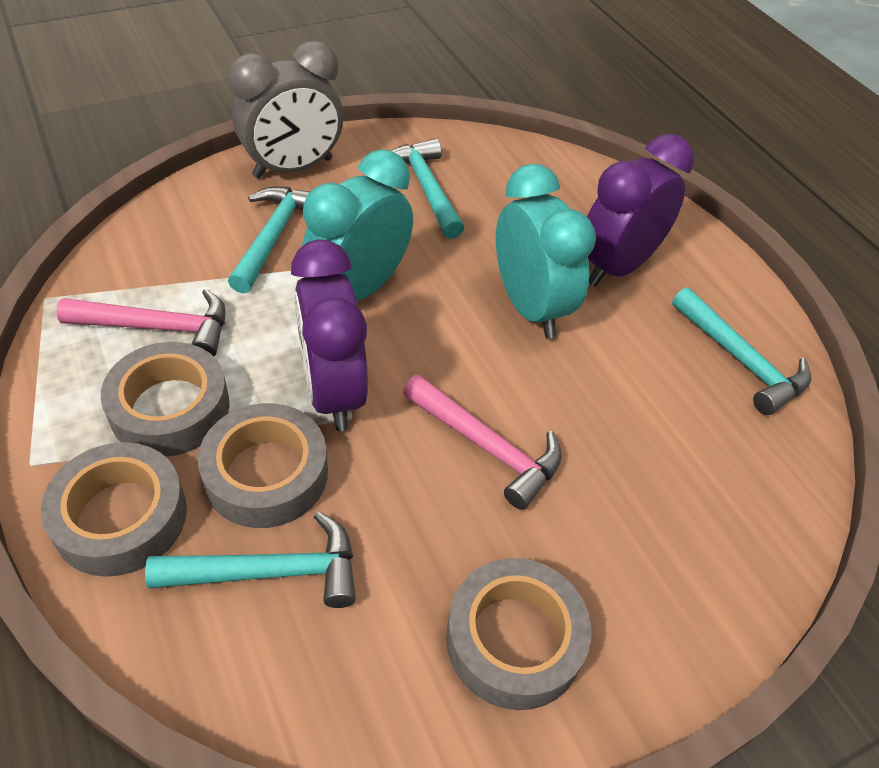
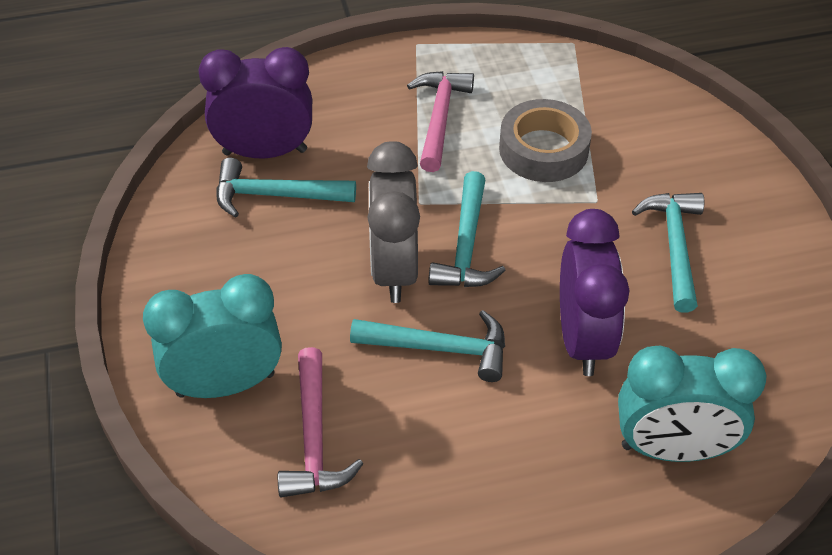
grey tape: [41,442,187,577] [101,342,229,457] [198,403,328,528] [446,558,591,710] = 4 -> [499,99,592,182] = 1

